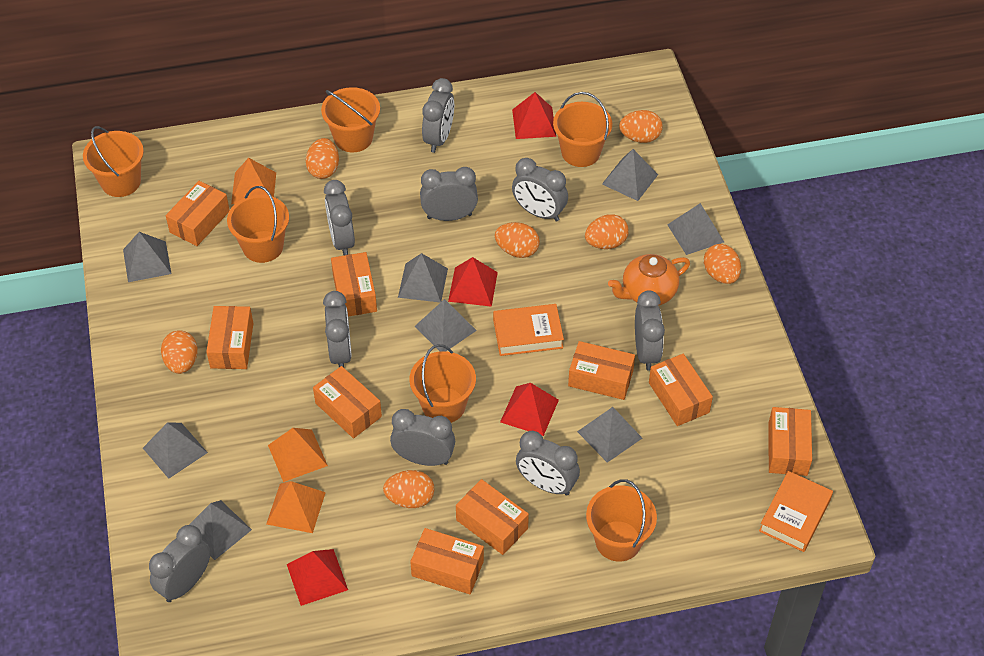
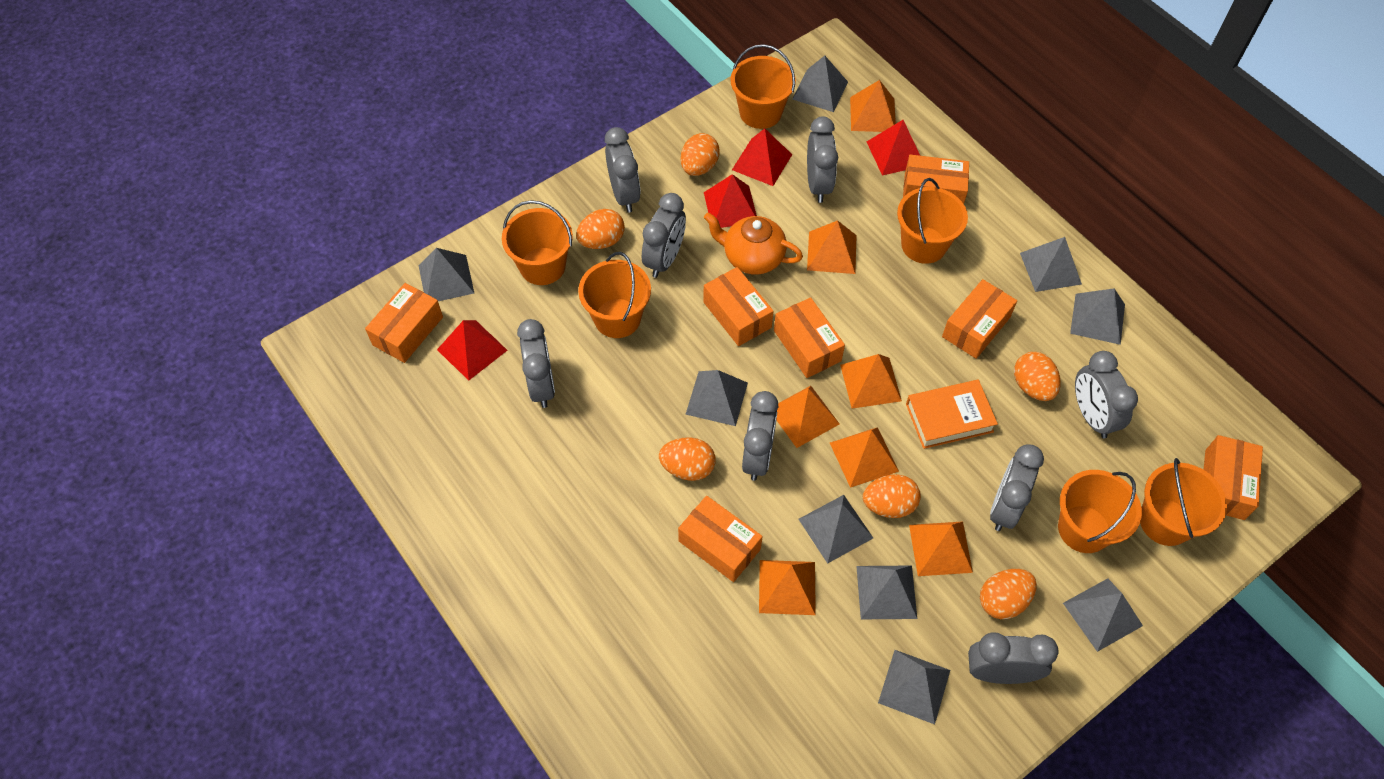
grey clock: [149,525,210,602] [323,291,352,368] [324,180,355,256] [390,409,455,466] [420,167,478,221] [422,78,454,153] [512,158,568,222] [516,431,580,496] [635,290,665,371] = 9 -> [517,319,555,408] [605,127,640,213] [642,193,686,278] [742,391,778,481] [807,117,838,203] [968,632,1058,684] [990,444,1044,531] [1075,351,1138,439] = 8
grey pyramid: [123,232,171,282] [143,422,208,479] [189,500,252,560] [398,253,448,303] [414,299,477,351] [577,407,642,463] [602,149,658,201] [667,203,724,255] = 8 -> [419,248,474,301] [686,370,748,426] [792,56,848,112] [798,495,873,563] [856,566,917,619] [878,650,950,724] [1020,237,1082,292] [1063,578,1143,652] [1070,288,1125,345] = 9
orange book: [493,304,564,356] [759,471,833,552] = 2 -> [906,380,998,449] = 1
orange box: [166,181,230,246] [206,306,253,369] [313,366,382,438] [331,252,377,317] [410,528,484,594] [456,479,529,555] [568,341,635,400] [649,354,713,426] [768,407,812,476] = 9 -> [365,283,443,363] [678,496,763,582] [703,267,773,346] [774,297,845,378] [903,155,969,204] [942,279,1017,359] [1204,435,1263,520] = 7
orange egg: [161,330,198,374] [306,138,339,179] [383,470,435,508] [495,222,540,258] [585,214,629,249] [619,110,663,143] [704,244,741,284] = 7 -> [576,209,625,249] [659,437,716,481] [681,133,720,176] [863,474,921,518] [980,569,1037,619] [1014,352,1060,401] = 6
orange pyramid: [231,158,276,204] [266,481,326,533] [268,428,328,482] = 3 -> [759,560,816,615] [776,386,839,448] [807,220,857,274] [830,427,899,488] [840,354,902,409] [850,80,896,132] [909,521,973,576] = 7

